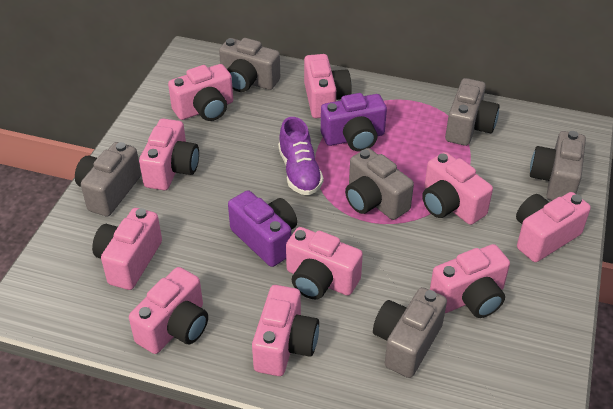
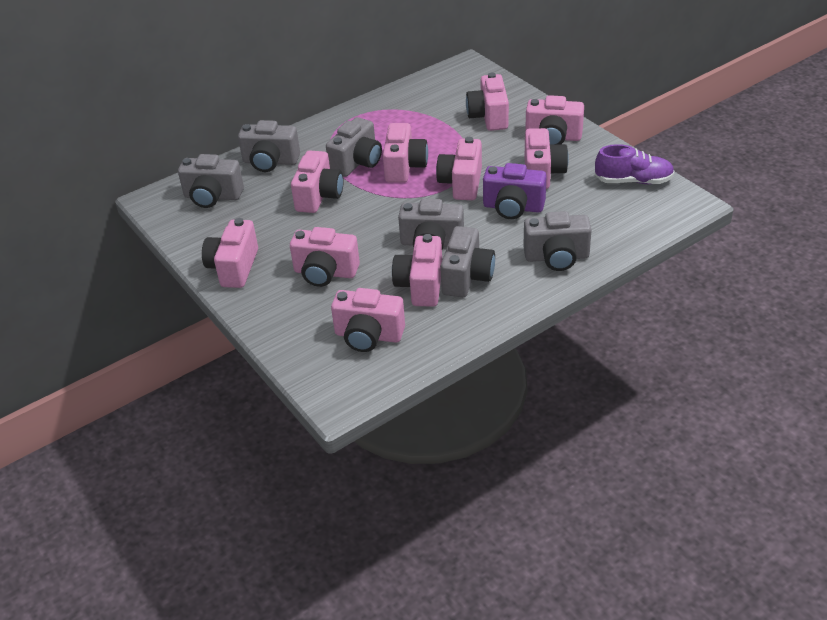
purple camera: [228,190,297,267] [321,93,387,152] = 2 -> [483,163,547,219] = 1

